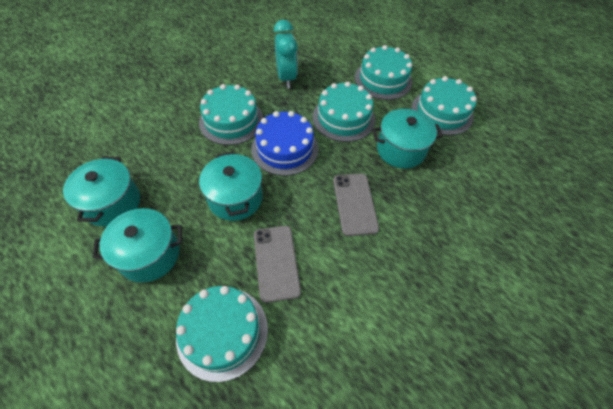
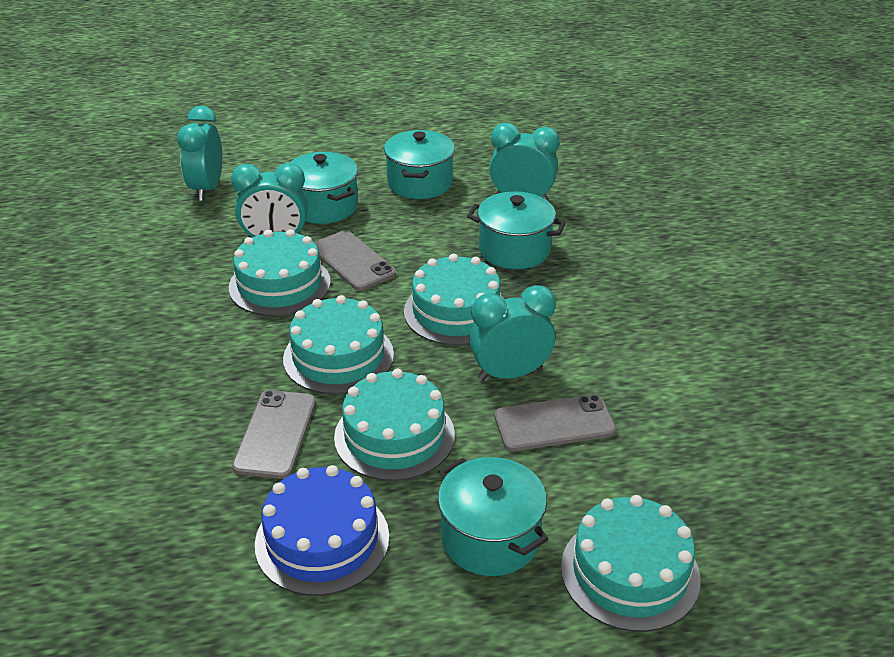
grey phone: [254,226,301,303] [333,174,379,236] = 2 -> [232,390,316,479] [314,230,396,291] [494,394,616,451] = 3
turquoise clock: [274,20,298,88] = 1 -> [177,106,222,201] [231,163,308,238] [469,285,556,381] [489,123,560,201] = 4

